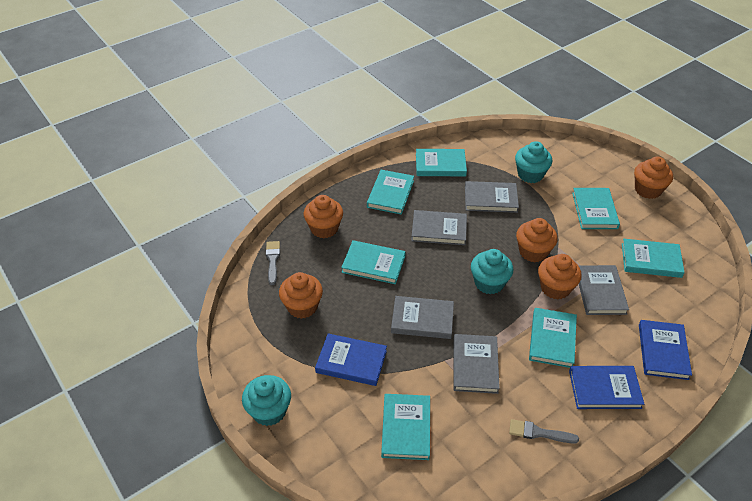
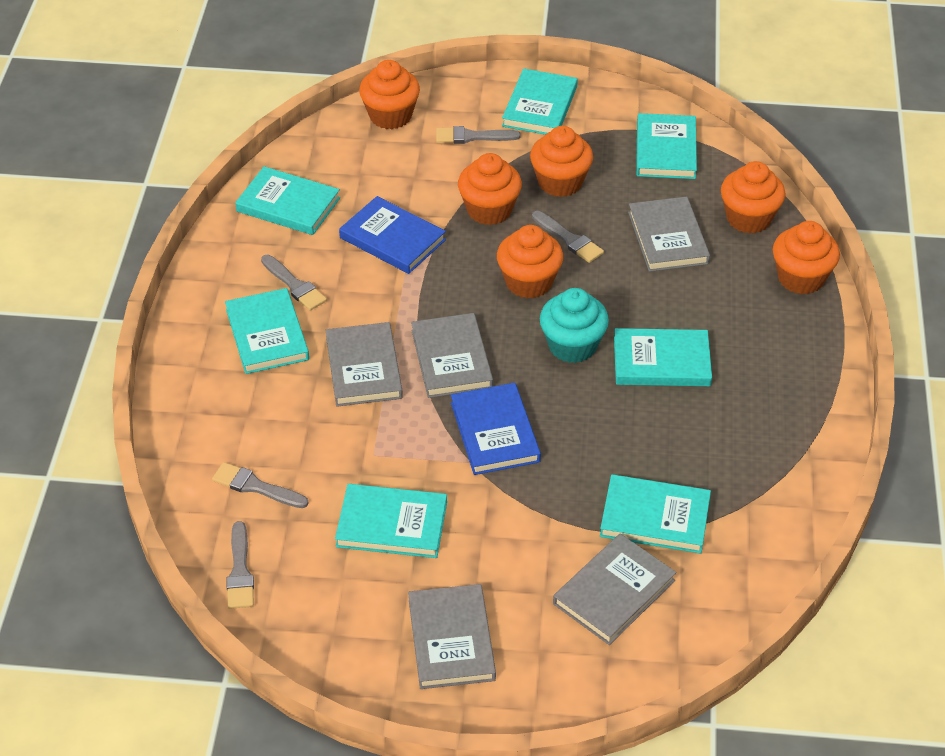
blue book: [315,333,387,386] [569,366,644,409] [639,320,692,380] = 3 -> [339,196,446,274] [451,383,541,475] = 2
grey brush: [266,241,280,285] [509,419,579,444] = 2 -> [212,462,309,508] [226,521,254,609] [261,255,327,311] [436,126,521,144] [532,211,604,263] = 5
orange cupcake: [279,272,323,319] [304,195,343,238] [516,218,558,263] [538,254,582,299] [634,157,673,199] = 5 -> [359,60,420,129] [458,153,522,225] [497,225,563,298] [530,126,593,197] [721,161,786,234] [773,221,840,294] = 6
turquoise cupcake: [242,375,291,426] [471,249,513,294] [515,141,552,183] = 3 -> [540,288,609,363] = 1

